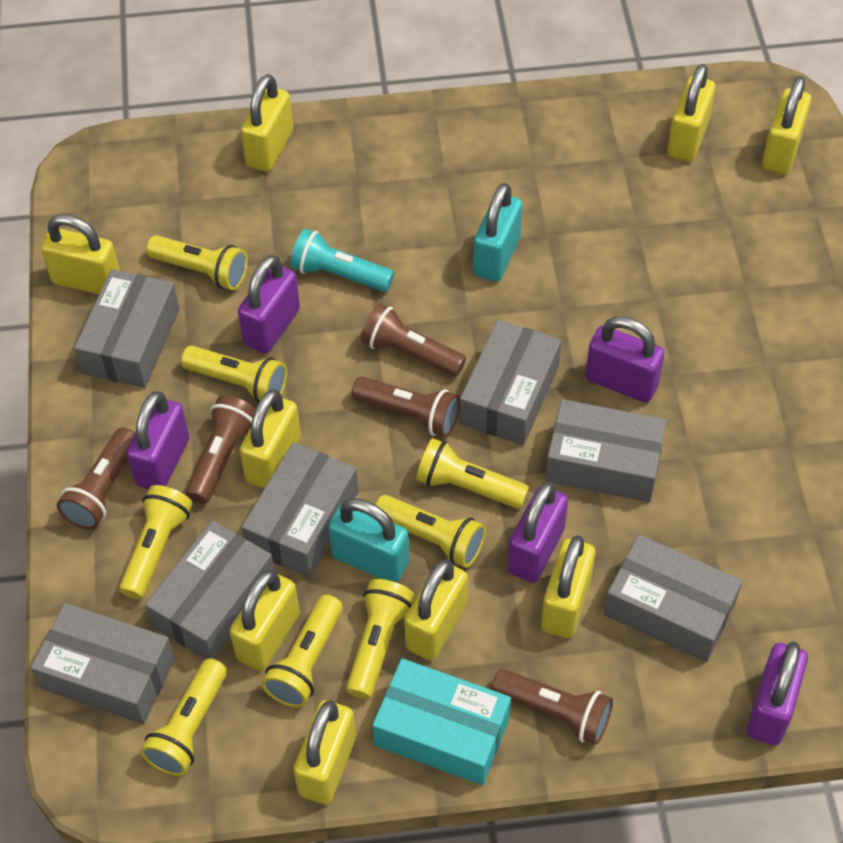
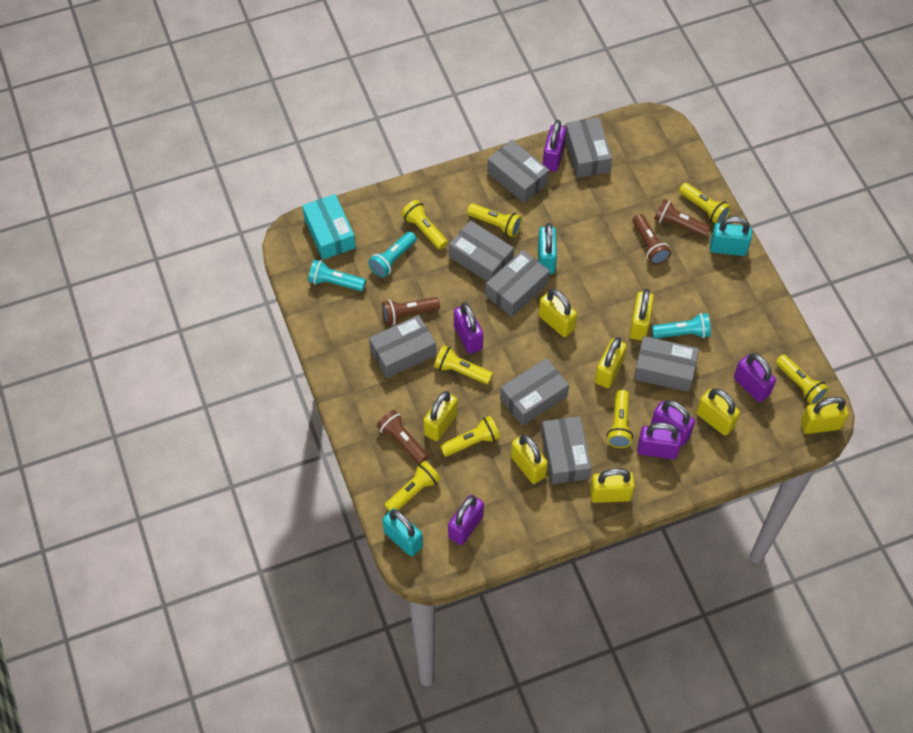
brown flashlight: [57,427,135,530] [186,395,256,504] [352,376,460,437] [361,303,466,377] [491,669,613,745] = 5 -> [377,410,429,464] [382,297,440,325] [633,214,671,265] [654,199,710,237] = 4
grey box: [31,603,175,724] [74,269,179,388] [145,521,275,659] [242,442,358,577] [460,320,561,445] [545,399,667,502] [604,535,742,662] = 7 -> [369,315,436,378] [449,220,514,282] [485,250,550,317] [487,140,549,203] [500,358,569,426] [541,416,592,484] [565,117,612,178] [633,336,699,392] = 8
purple padlock: [127,391,189,489] [238,255,300,354] [507,482,568,583] [585,316,665,403] [747,642,808,745] = 5 -> [448,495,484,545] [454,303,483,354] [543,120,566,172] [637,422,682,459] [651,400,695,446] [734,353,776,403] = 6
turquoise flashlight: [290,229,394,292] = 1 -> [308,260,366,291] [368,231,417,277] [652,313,711,339] = 3
turquoise padlock: [328,498,409,583] [473,183,522,282] = 2 -> [382,508,423,556] [538,223,557,274] [710,216,752,256] = 3
yellow padlock: [41,214,120,294] [229,570,300,671] [240,389,301,489] [241,74,293,172] [293,700,356,804] [404,559,468,660] [541,535,595,638] [667,64,716,162] [762,76,811,174] = 9 -> [423,391,457,441] [511,434,548,484] [539,289,577,337] [590,468,635,503] [595,337,627,388] [629,289,654,341] [696,388,740,436] [801,397,849,434] = 8

